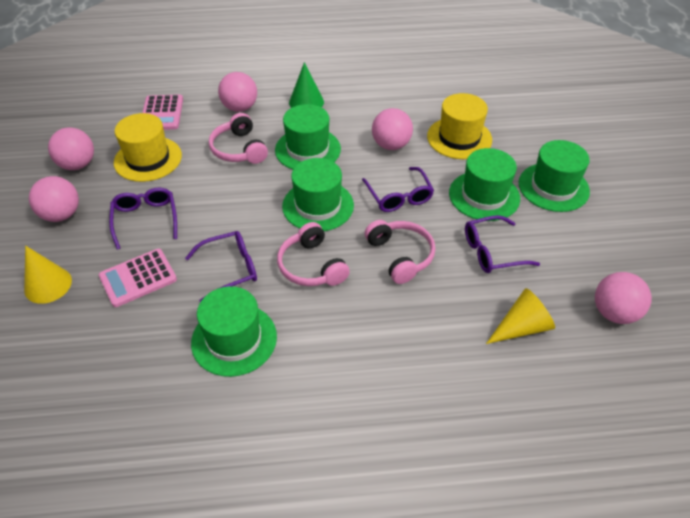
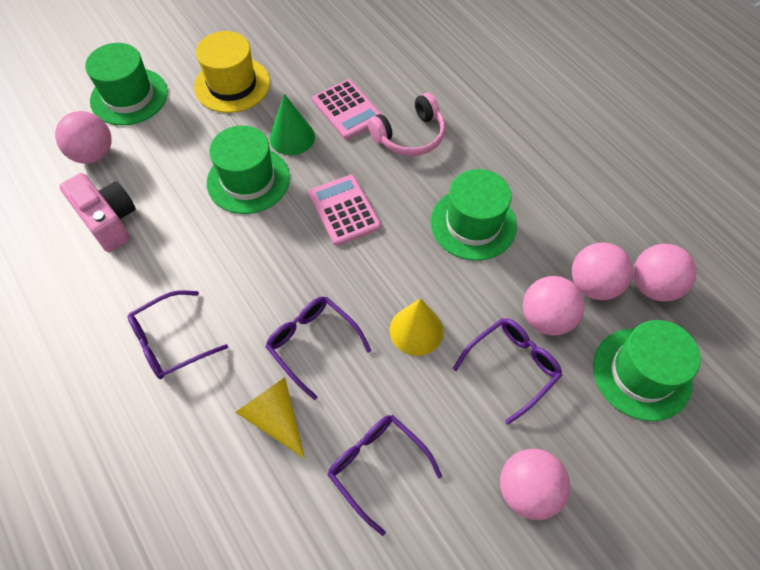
green hat: [191,286,277,377] [275,104,341,169] [282,158,354,231] [449,148,520,221] [519,140,590,212] = 5 -> [85,43,168,126] [207,125,290,214] [430,169,517,261] [593,320,701,421] = 4
pink camera: none = 0 -> [59,173,136,252] = 1
pink headphones: [209,113,268,164] [277,222,350,286] [365,220,436,284] = 3 -> [368,93,445,156] = 1
yellow hat: [114,113,182,182] [427,93,492,159] = 2 -> [194,31,270,113] = 1

